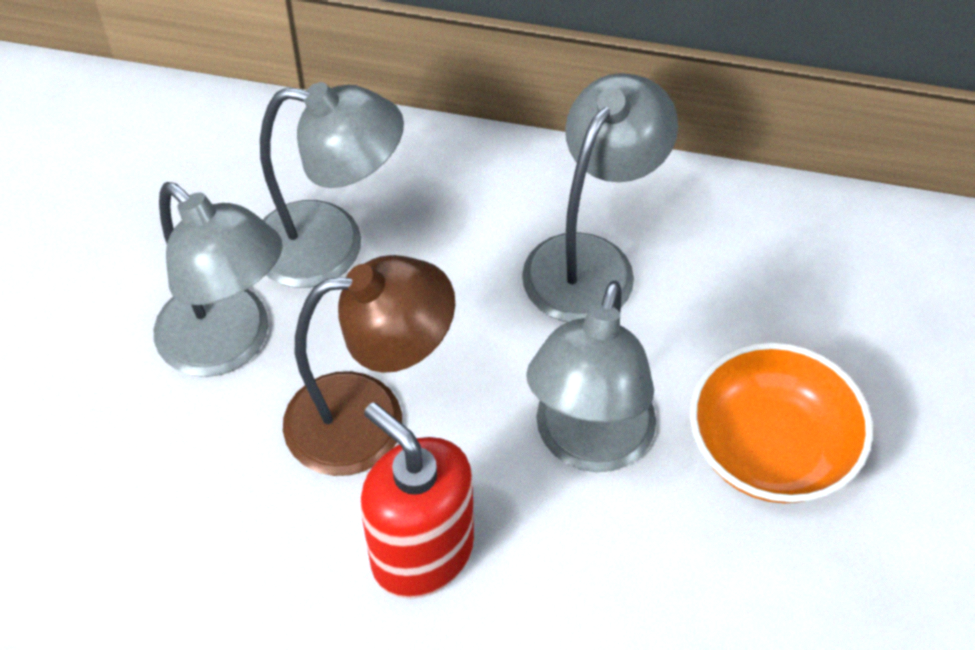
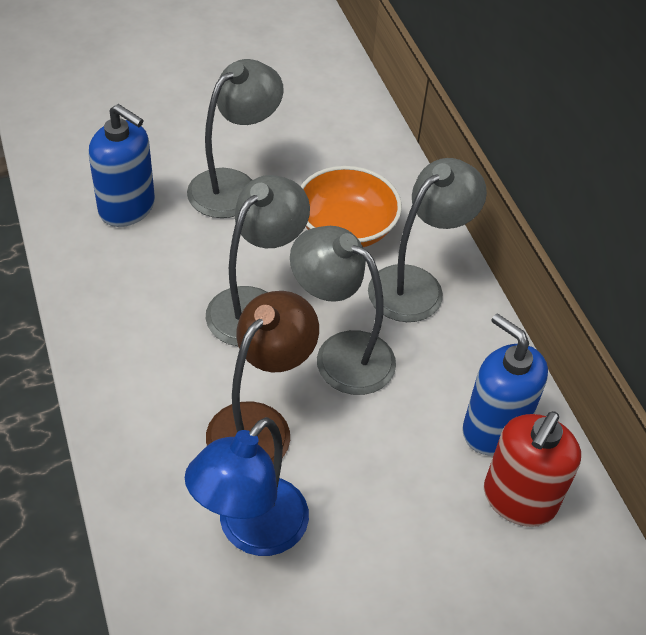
blue lamp: none = 0 -> [185,417,309,556] = 1
blue soap dispenser: none = 0 -> [89,104,155,227] [462,313,548,455] = 2

